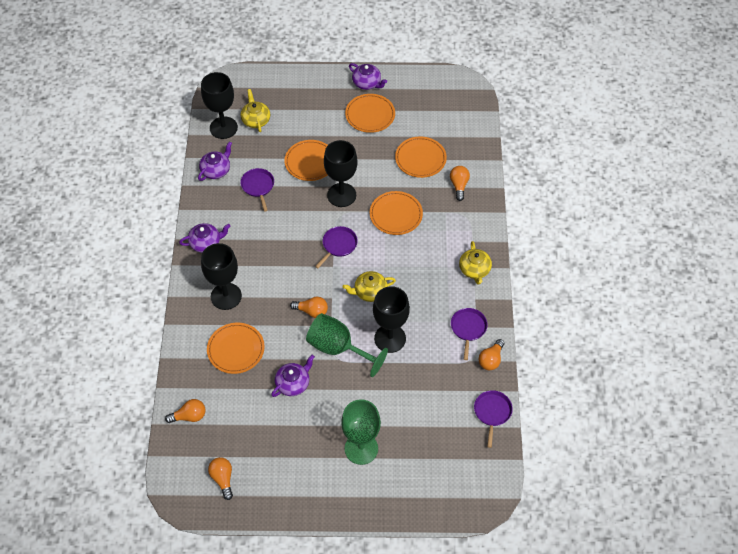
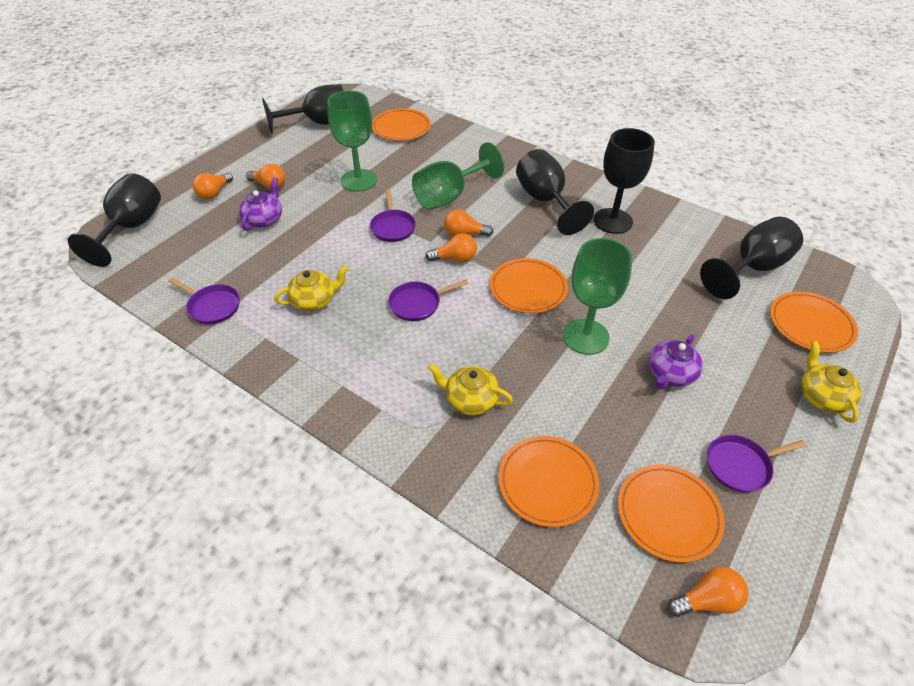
black goblet: [201,72,238,139] [201,243,242,310] [324,140,357,207] [373,286,410,353] = 4 -> [68,173,161,267] [262,84,343,133] [516,149,594,235] [594,128,655,234] [700,217,803,299] = 5
green goblet: [306,313,388,377] [341,399,381,465] = 2 -> [327,91,377,192] [412,142,504,210] [563,238,632,355] = 3
purple teapot: [179,223,231,253] [198,141,232,181] [271,355,315,397] [349,63,387,90] = 4 -> [239,177,282,231] [648,334,703,389] = 2

